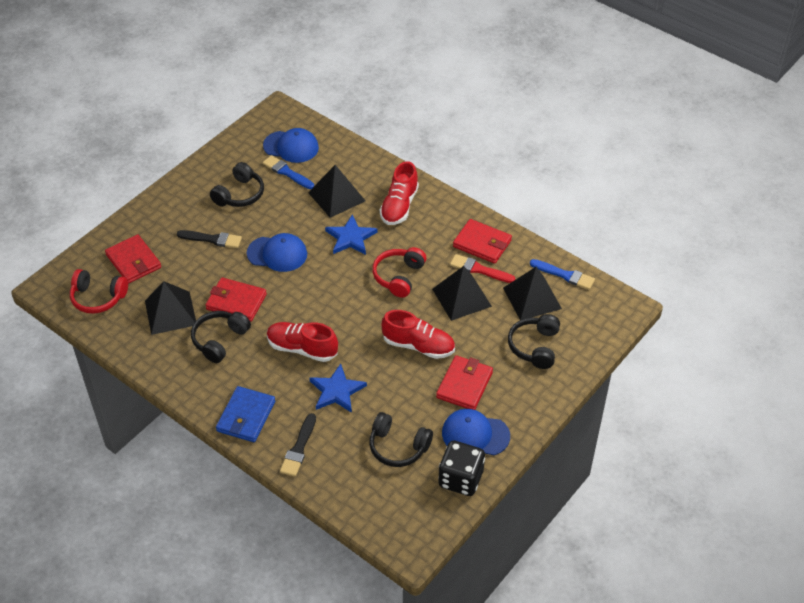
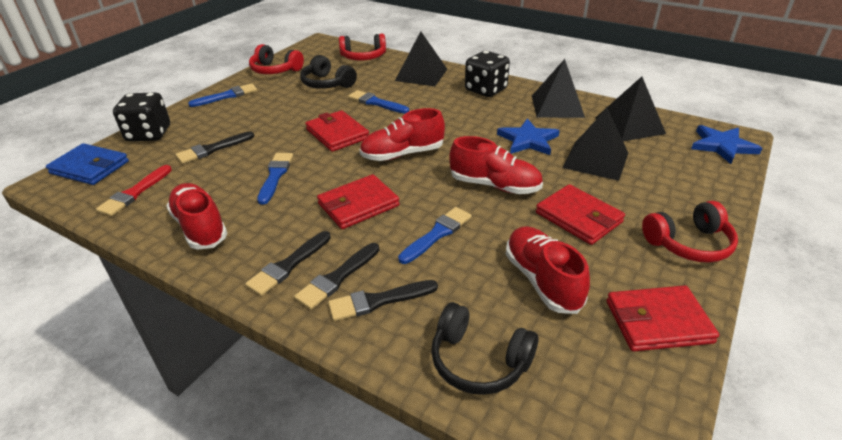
black brush: [177,230,242,248] [280,413,316,476] = 2 -> [176,131,254,164] [245,231,331,296] [294,243,379,309] [328,280,438,321] = 4
black dice: [438,441,485,496] = 1 -> [113,92,170,142] [465,51,510,97] = 2
black headphones: [191,311,251,363] [210,162,264,207] [369,412,433,467] [508,314,560,369] = 4 -> [300,55,357,89] [431,302,539,395] = 2
blue brush: [263,155,314,189] [530,259,595,290] = 2 -> [188,83,257,107] [257,153,293,205] [348,90,409,113] [398,207,471,264] = 4
blue cap: [247,233,307,272] [263,128,319,163] [442,409,510,455] = 3 -> none = 0
red headphones: [70,269,128,314] [372,247,426,298] = 2 -> [249,44,304,74] [339,33,386,60] [642,201,738,263] = 3
red shoe: [267,322,338,362] [380,161,419,225] [381,310,455,359] = 3 -> [166,183,228,250] [359,108,445,161] [449,136,543,194] [506,226,590,314] = 4

